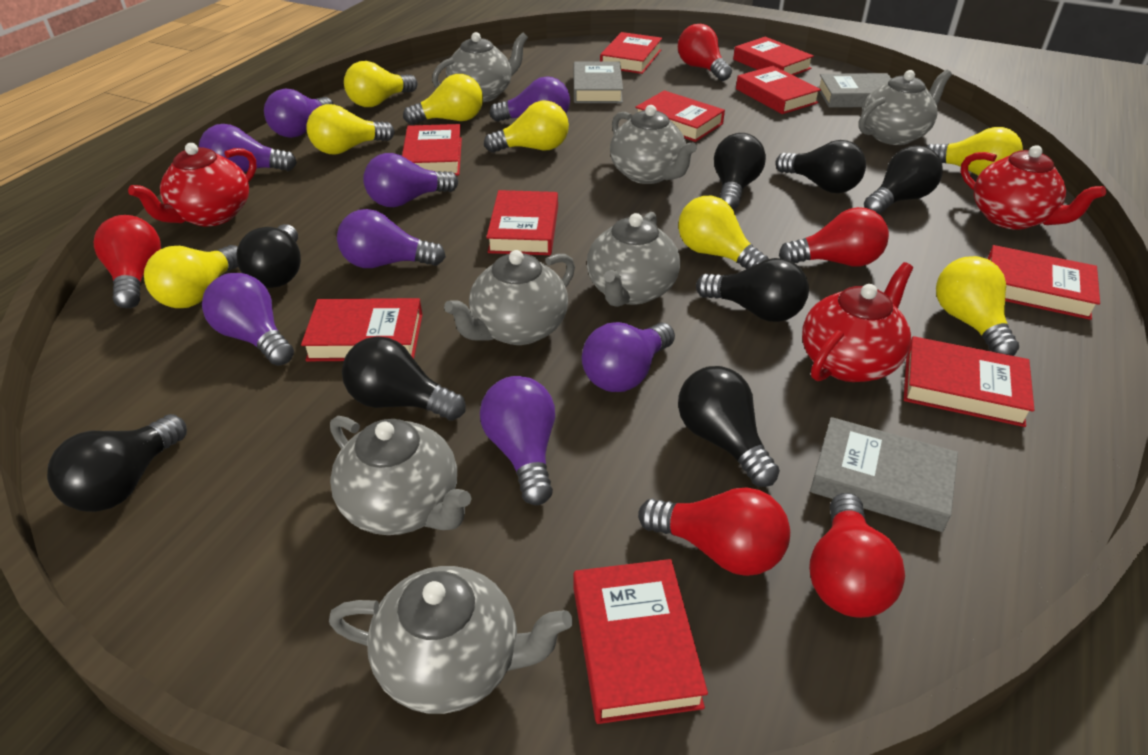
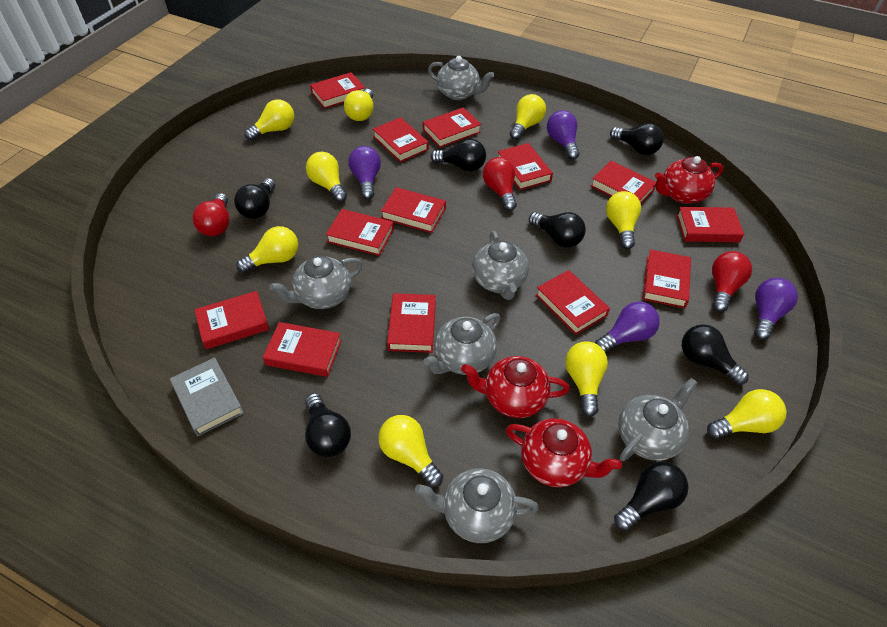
black light bulb: [47,414,187,512] [236,224,301,288] [342,336,466,421] [678,366,780,487] [696,258,809,322] [714,133,766,210] [775,140,866,193] [864,145,943,214] = 8 -> [234,178,275,219] [305,393,351,457] [431,139,486,172] [529,212,586,248] [610,123,664,155] [614,461,689,531] [682,324,749,385] = 7
grey book: [574,62,623,103] [810,417,958,532] [817,73,891,108] = 3 -> [170,357,244,436] = 1
grey teapot: [329,566,573,714] [330,416,472,535] [432,32,528,102] [444,250,575,345] [587,212,680,307] [610,105,697,184] [859,70,952,145] = 7 -> [269,256,362,309] [415,468,539,543] [423,313,500,375] [428,56,494,100] [472,231,529,300] [618,378,698,461] = 6
purple light bulb: [199,124,297,172] [202,273,294,366] [264,89,333,138] [337,209,446,268] [363,153,458,207] [480,376,555,505] [489,76,570,122] [582,322,675,392] = 8 -> [348,146,381,200] [547,110,580,160] [595,302,660,353] [754,278,798,340] = 4
red book: [301,298,423,361] [402,124,462,176] [486,190,558,255] [573,559,708,724] [600,32,662,74] [635,90,725,142] [733,37,814,76] [736,66,821,114] [904,336,1034,427] [987,245,1100,320] = 10 -> [194,291,270,349] [263,322,342,377] [310,72,365,109] [326,209,394,256] [373,117,429,162] [381,187,446,233] [387,293,436,353] [423,107,481,148] [498,143,553,190] [536,270,610,335] [591,161,656,204] [643,249,691,308] [677,207,744,242] = 13
red light bulb: [94,215,161,308] [638,488,790,576] [678,24,732,81] [779,207,889,267] [809,493,905,618] = 5 -> [192,193,230,236] [483,157,517,211] [712,251,752,312] = 3
yellow light bulb: [144,245,238,308] [306,104,395,155] [344,61,418,107] [403,74,483,125] [484,101,569,153] [678,196,769,269] [927,127,1023,176] [936,256,1019,356] = 8 -> [236,226,298,273] [245,99,294,141] [306,152,347,202] [344,89,374,121] [378,415,443,487] [510,94,546,140] [565,341,608,417] [606,191,641,249] [707,389,787,439] = 9

